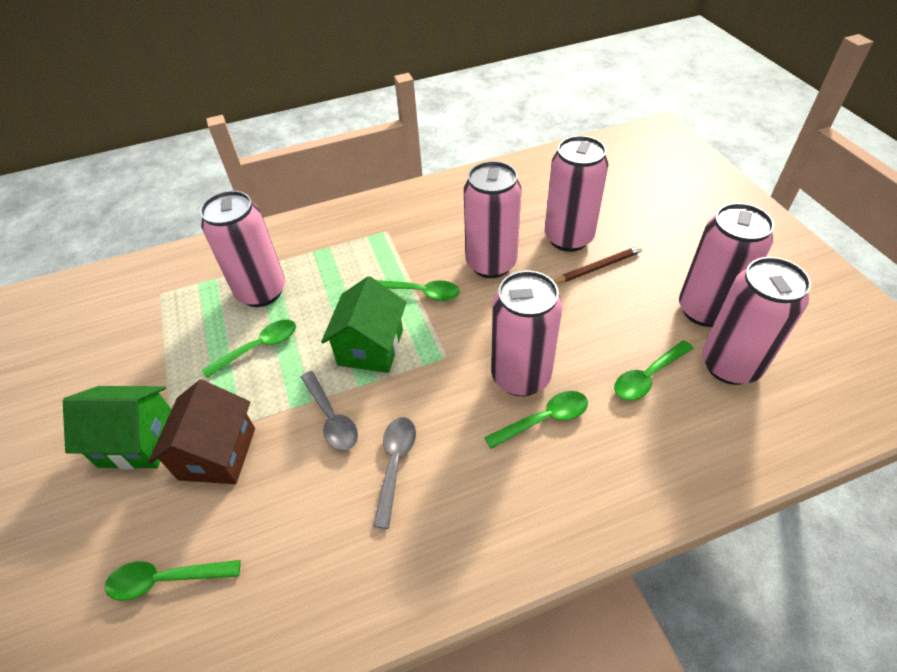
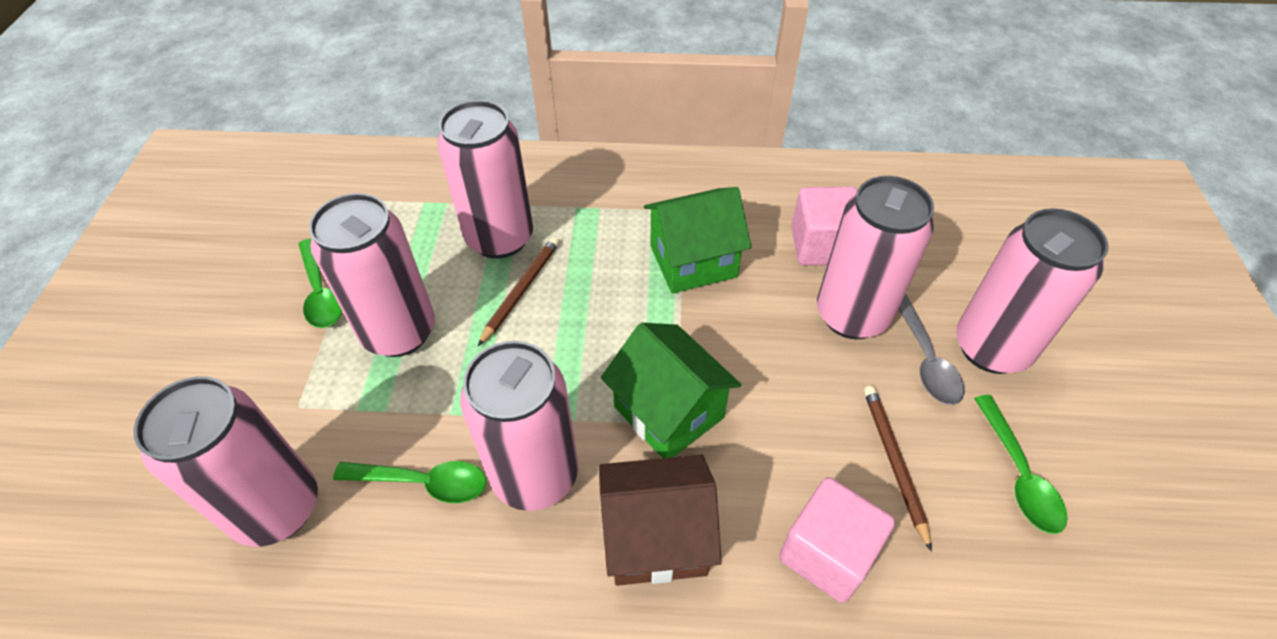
brown pencil: [554,246,642,283] = 1 -> [478,237,560,346] [864,386,932,552] = 2
green spoon: [105,560,241,600] [202,320,296,378] [376,280,460,301] [484,391,588,449] [614,340,693,400] = 5 -> [299,238,342,328] [333,461,486,503] [974,395,1068,534] = 3
grey spoon: [301,371,358,451] [373,417,416,529] = 2 -> [899,294,965,405] = 1
pink cube: none = 0 -> [779,477,895,603] [791,187,857,265] = 2

